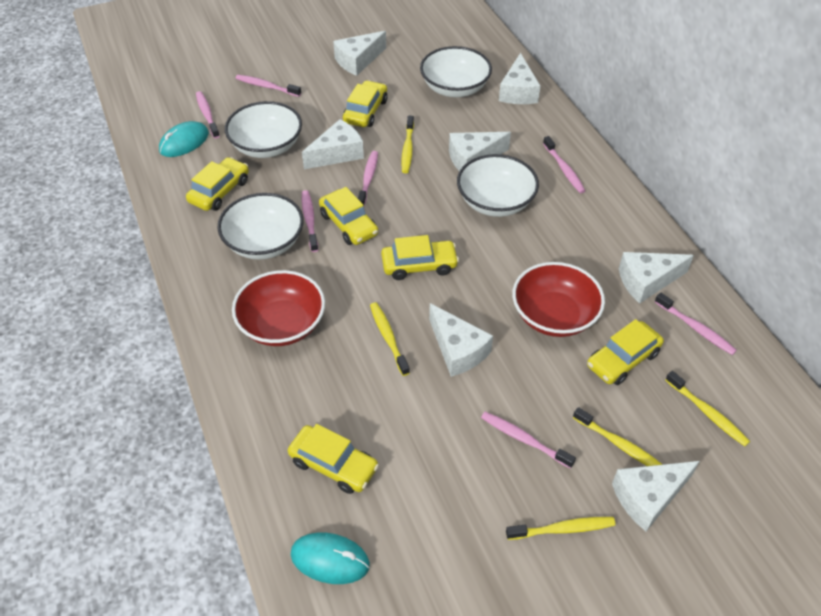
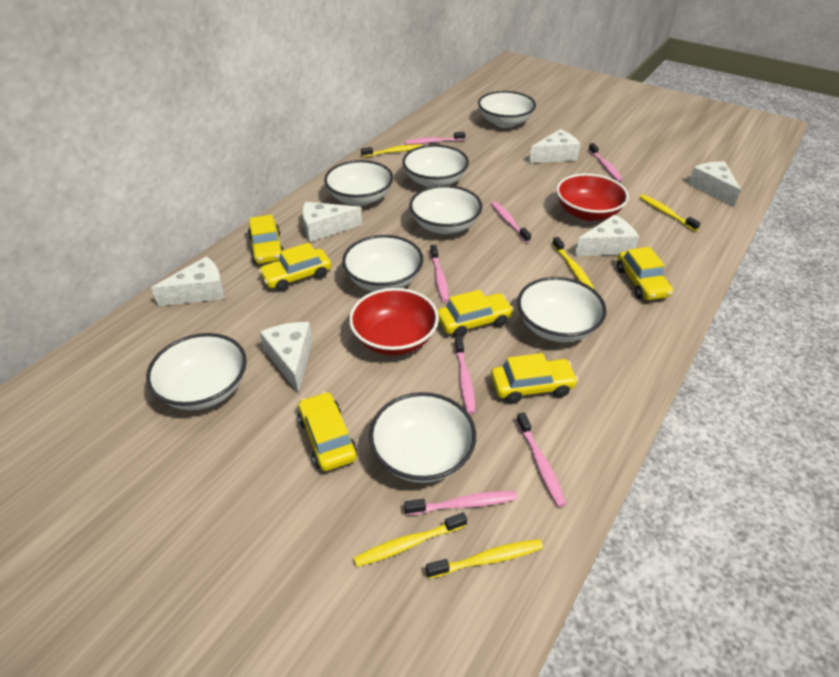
turquoise mouse: [159,121,209,157] [291,532,370,584] = 2 -> none = 0
white bowl: [217,193,304,260] [225,101,302,158] [420,46,492,97] [457,154,539,217] = 4 -> [146,333,247,410] [324,160,393,206] [342,235,423,292] [369,392,476,483] [402,145,469,187] [410,185,482,234] [478,91,536,128] [517,277,607,342] = 8
white cheese: [302,119,364,169] [333,31,386,76] [429,303,493,377] [449,132,511,171] [499,53,540,104] [612,461,700,531] [619,252,694,304] = 7 -> [151,256,225,306] [260,322,312,393] [302,202,362,242] [529,129,580,163] [575,214,639,256] [688,161,741,207] = 6

